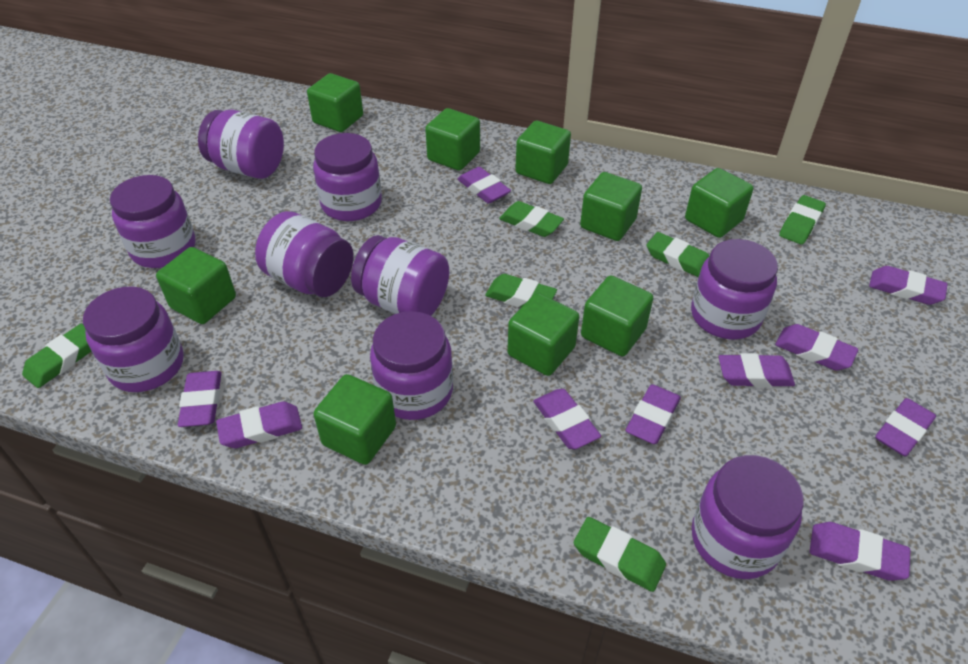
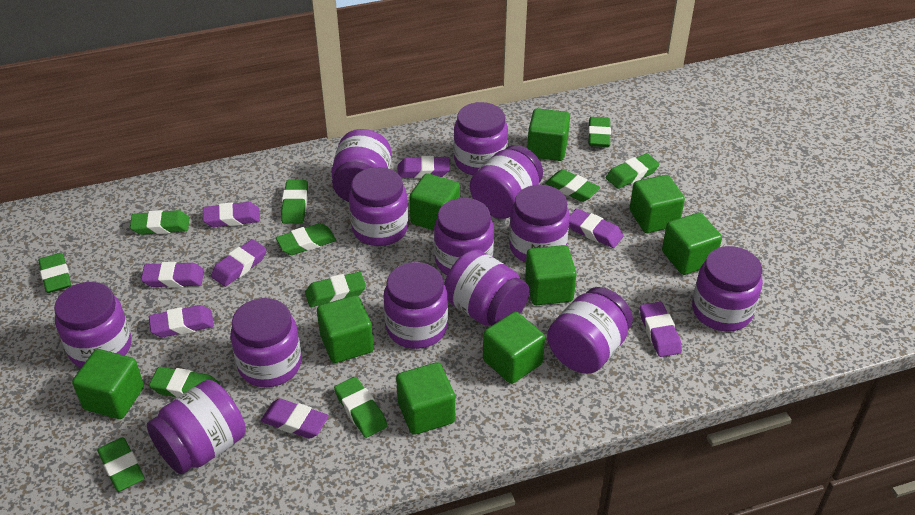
green eraser: [22,324,92,388] [485,274,557,307] [499,201,564,237] [574,517,666,592] [647,232,709,277] [779,195,826,245] = 6 -> [38,253,71,293] [97,437,144,492] [130,210,189,235] [149,367,220,397] [276,223,336,255] [281,180,308,223] [305,272,366,307] [334,377,388,438] [545,169,600,202] [588,117,611,147] [606,153,659,189] = 11
purple eraser: [178,371,222,427] [216,402,302,448] [458,167,511,204] [533,389,601,449] [625,384,681,444] [718,353,795,387] [775,324,858,371] [810,522,911,581] [869,266,948,305] [875,398,936,456] = 10 -> [141,262,204,288] [149,305,214,337] [203,202,260,227] [211,239,267,287] [261,398,329,439] [398,156,450,178] [569,208,624,248] [640,302,682,357] = 8
purple jar: [83,287,184,392] [110,175,195,268] [198,110,284,179] [255,211,354,297] [313,133,382,221] [351,235,449,316] [370,311,453,420] [691,239,778,339] [692,455,804,579] = 9 -> [54,282,132,368] [147,380,246,474] [230,298,302,387] [331,129,392,202] [349,167,408,246] [383,262,448,349] [434,198,494,275] [444,249,529,326] [454,102,508,175] [470,145,543,219] [509,185,570,263] [547,287,633,374] [692,246,763,332] = 13

